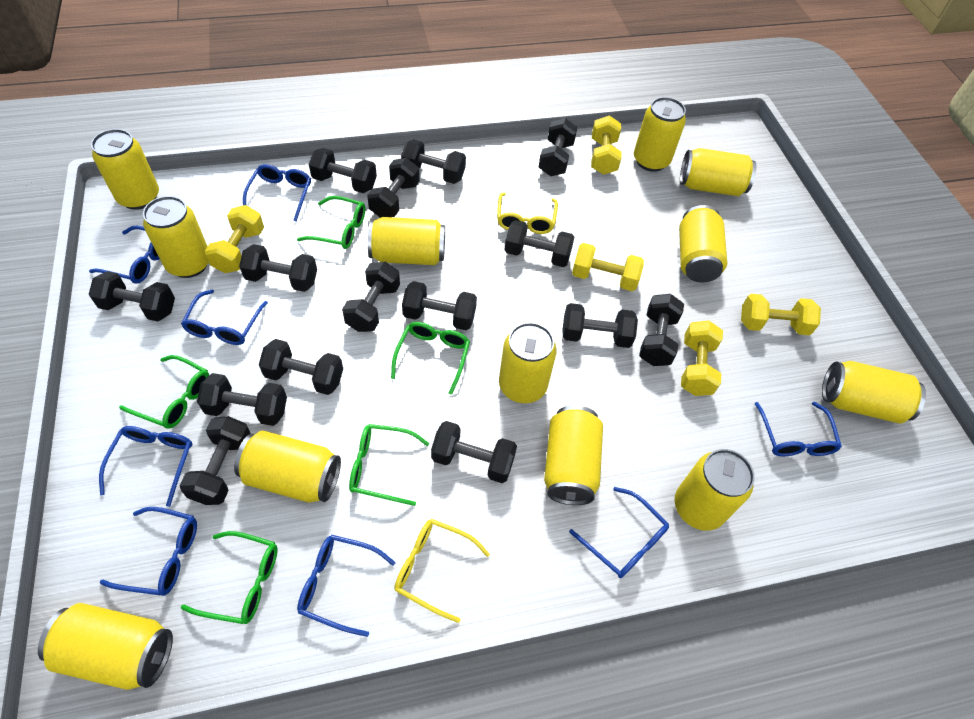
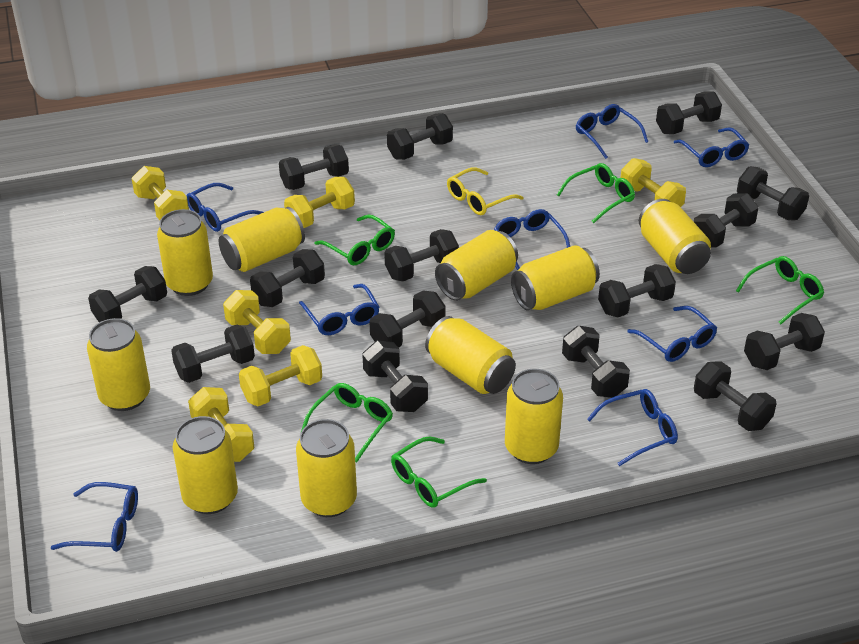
yellow can: [38,603,173,690] [91,129,159,210] [143,196,209,278] [234,430,341,503] [368,217,445,265] [499,322,557,403] [544,405,603,505] [634,97,686,172] [675,449,755,531] [679,205,727,282] [680,148,756,196] [822,361,926,424] = 12 -> [87,318,150,411] [157,209,213,296] [173,416,238,514] [219,207,305,272] [296,419,357,517] [425,316,516,394] [435,230,518,301] [505,369,563,464] [511,245,600,311] [639,199,711,274] = 10
yellow dumbbell: [205,205,264,273] [572,243,644,291] [591,115,622,175] [681,320,723,396] [741,294,821,335] = 5 -> [132,166,189,220] [188,387,254,462] [223,290,291,354] [239,345,322,406] [284,177,355,228] [620,158,686,207] = 6
yellow glasses: [394,519,490,623] [497,192,558,234] = 2 -> [447,167,524,215] = 1

